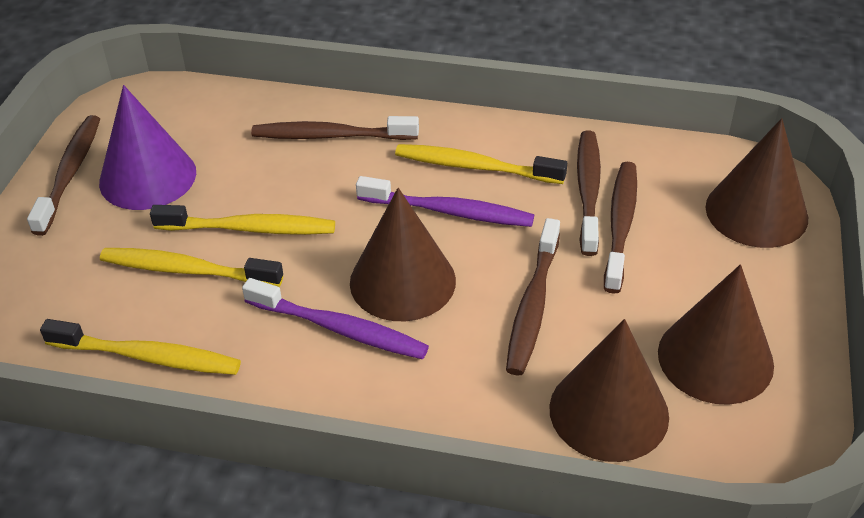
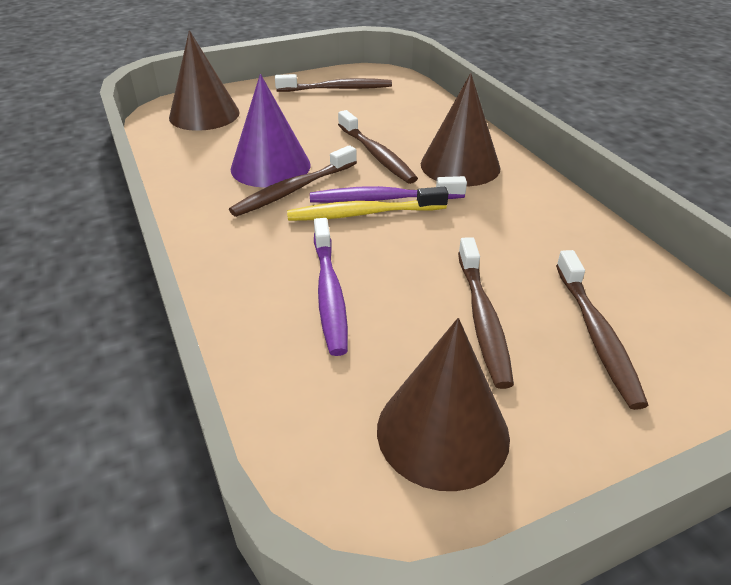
brown cone: [350,188,456,321] [549,319,669,462] [658,264,774,405] [705,118,808,248] = 4 -> [169,30,240,131] [377,318,510,491] [421,73,501,186] = 3
yellow toothbrush: [40,319,241,375] [100,248,283,287] [150,205,335,235] [395,144,567,184] = 4 -> [287,187,448,221] = 1

